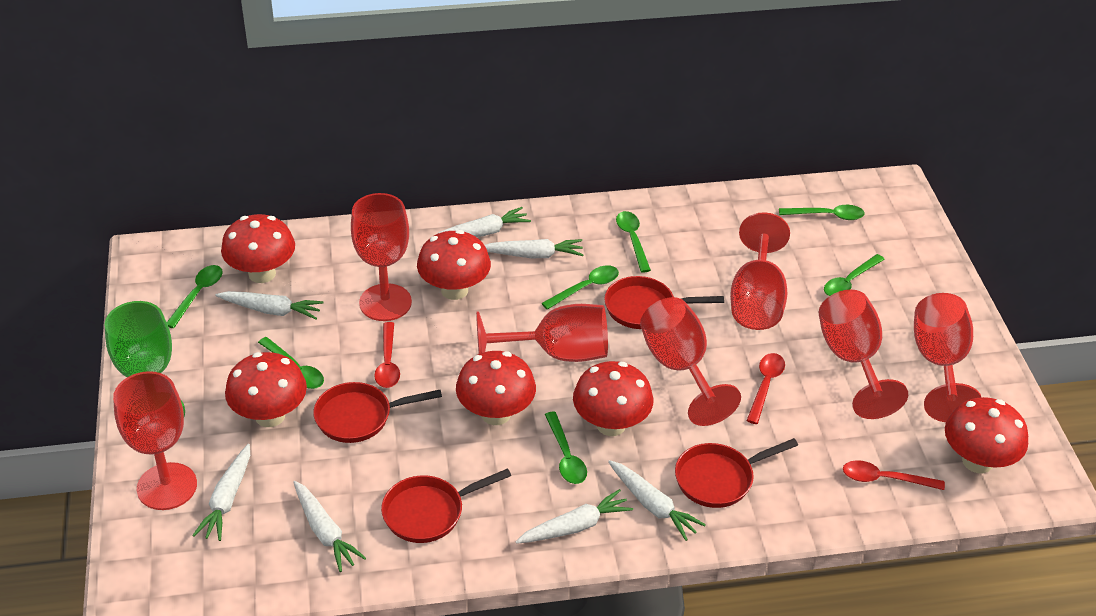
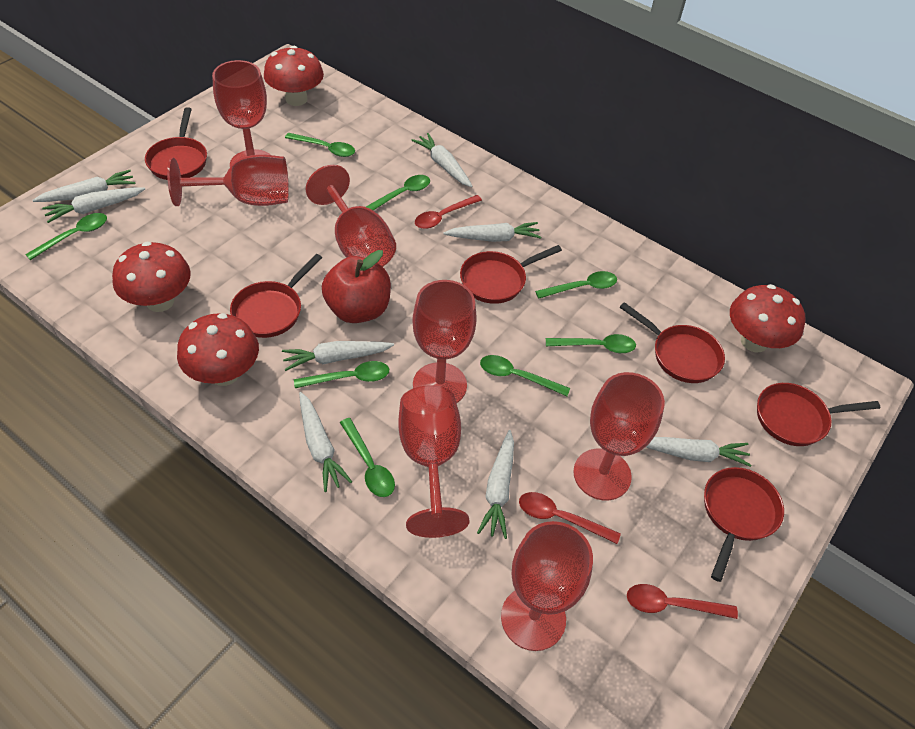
green goblet: [104,301,185,416] = 1 -> none = 0
green spoon: [167,265,223,328] [258,337,324,389] [542,265,619,310] [545,412,587,484] [616,211,651,272] [779,205,865,220] [824,254,885,296] = 7 -> [25,213,107,260] [285,133,355,157] [294,361,389,388] [340,418,395,497] [366,175,430,210] [480,355,570,396] [535,271,617,299] [546,334,636,353] = 8
red apple: none = 0 -> [322,250,391,323] = 1
red mushroom: [221,214,295,283] [225,352,307,427] [417,230,491,300] [456,351,536,425] [573,361,654,436] [945,397,1028,473] = 6 -> [112,242,191,312] [177,313,259,386] [264,46,324,106] [730,284,806,352] = 4
red pan: [313,382,442,443] [381,468,511,543] [604,276,724,329] [675,438,798,508] = 4 -> [145,107,207,180] [230,254,322,338] [460,245,562,304] [620,302,725,383] [704,467,784,582] [757,383,880,446] = 6
white carrot: [192,444,250,541] [216,291,323,319] [293,481,366,572] [437,207,531,237] [485,239,584,258] [515,489,633,544] [608,460,706,541] = 7 -> [33,170,136,202] [42,187,145,223] [282,341,394,371] [299,392,352,492] [411,133,472,187] [443,222,541,242] [477,430,514,539] [646,437,752,467] = 8

